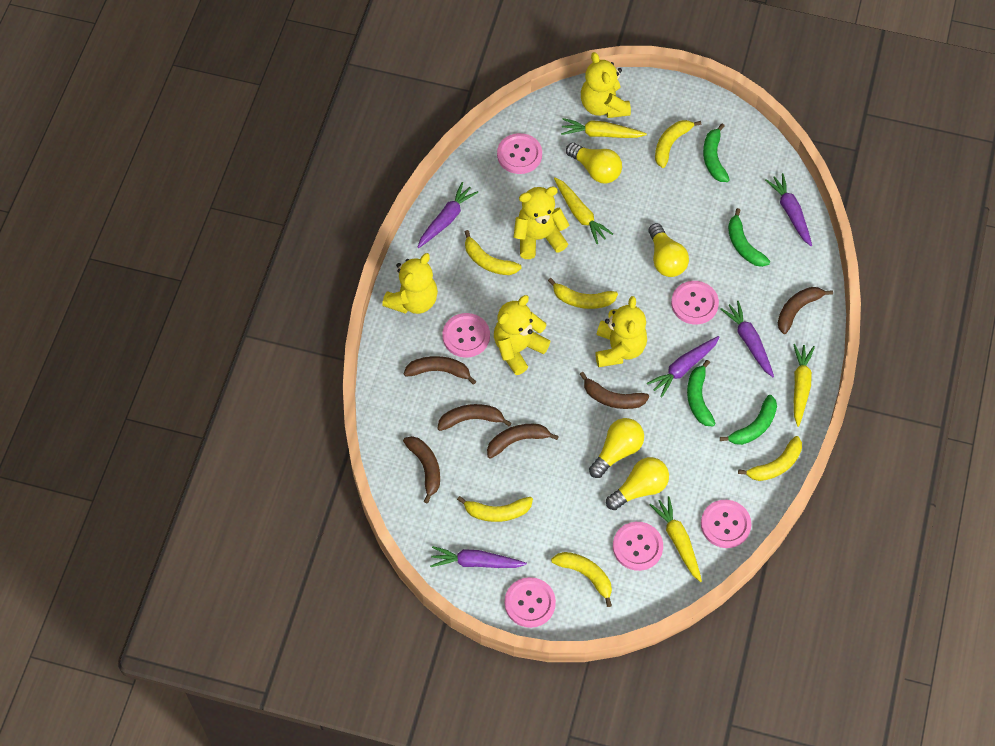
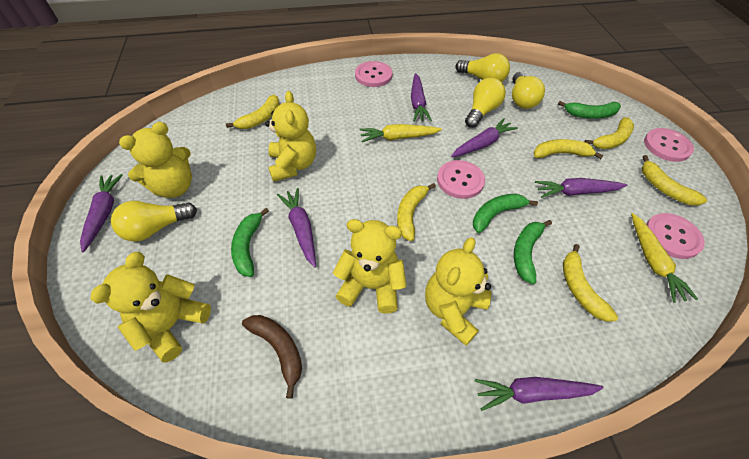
brown banana: [403,436,440,503] [404,356,476,385] [437,404,511,431] [487,424,559,459] [580,372,649,409] [778,287,833,334] = 6 -> [242,315,302,399] = 1
pink button: [443,313,490,358] [497,133,542,174] [505,577,556,628] [613,522,663,571] [671,281,719,324] [701,500,752,548] = 6 -> [355,61,392,87] [437,160,485,199] [644,128,694,162] [646,213,705,259] = 4
purple carrot: [418,182,478,248] [430,546,527,568] [647,336,719,398] [720,301,774,377] [765,173,812,246] = 5 -> [80,174,123,252] [277,188,316,267] [411,73,432,122] [451,118,518,157] [475,377,604,411] [535,178,627,198] = 6
yellow carrot: [554,177,613,244] [561,118,647,138] [649,496,702,582] [793,344,815,427] = 4 -> [359,124,442,142] [631,213,698,303] = 2

